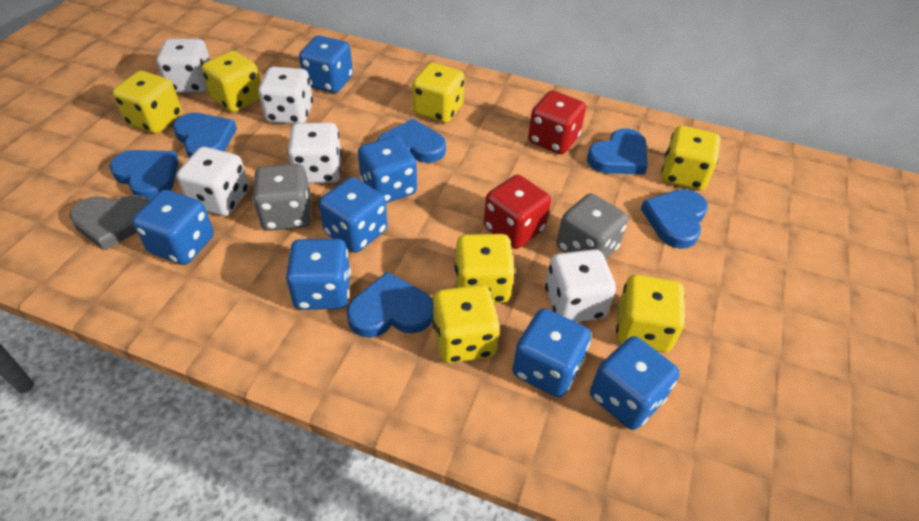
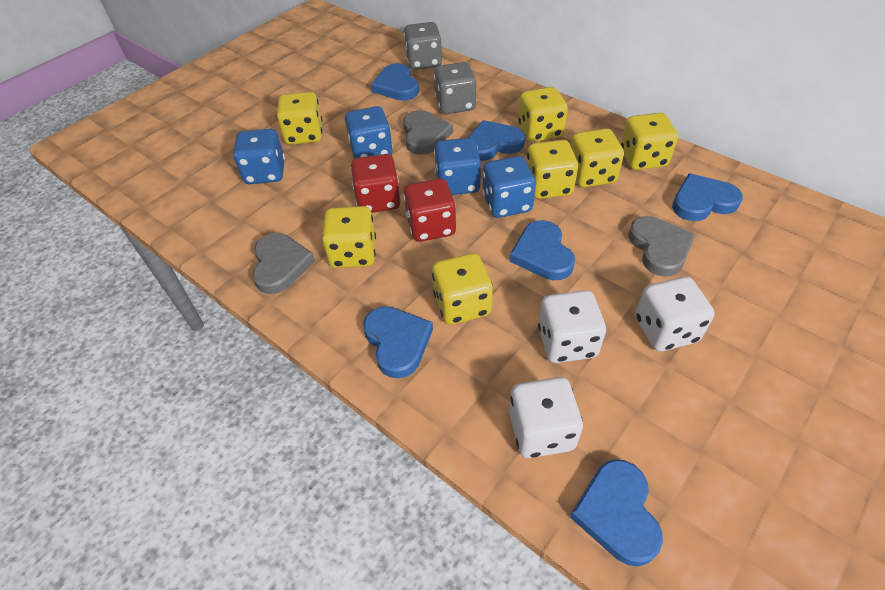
blue dice: [132,190,214,265] [286,239,351,310] [299,36,353,93] [319,177,388,253] [358,136,417,203] [512,308,591,397] [590,336,679,430] = 7 -> [233,129,285,184] [345,106,393,159] [434,138,481,195] [482,156,536,218] = 4
grey heart: [70,195,150,250] = 1 -> [252,233,315,294] [403,110,453,155] [628,216,696,277] = 3
white dice: [157,39,210,93] [177,147,249,216] [258,67,313,124] [287,122,342,183] [545,249,616,322] = 5 -> [509,377,583,458] [538,290,606,363] [635,277,715,351] = 3

